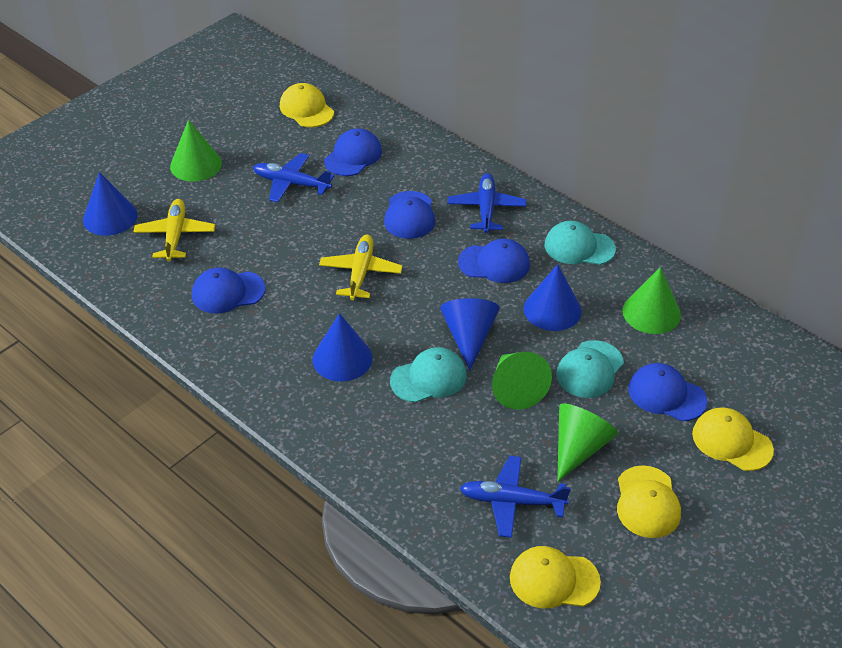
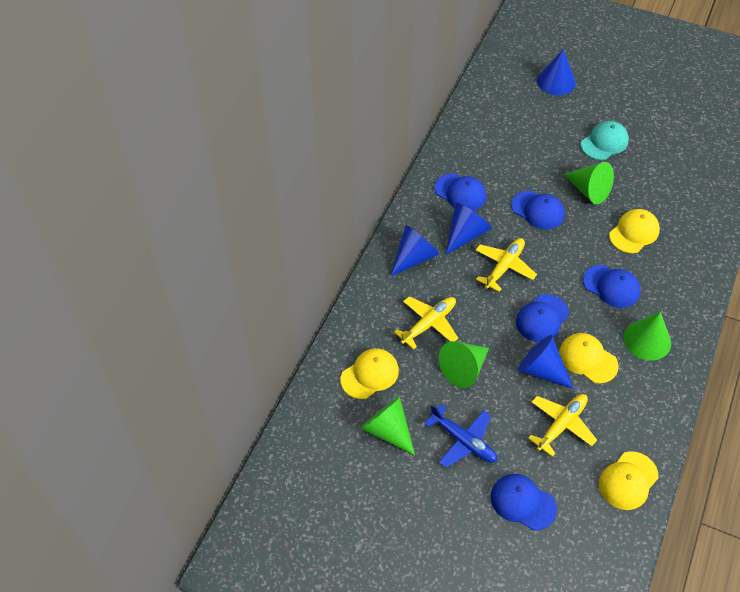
blue plane: [253,153,334,202] [447,173,526,233] [460,456,571,538] = 3 -> [424,404,497,468] = 1
turquoise cap: [390,347,467,403] [545,221,616,265] [556,340,624,398] = 3 -> [581,121,629,160] = 1
yellow plane: [133,199,215,262] [319,235,403,300] = 2 -> [394,296,458,350] [476,238,537,292] [528,394,597,457] = 3

